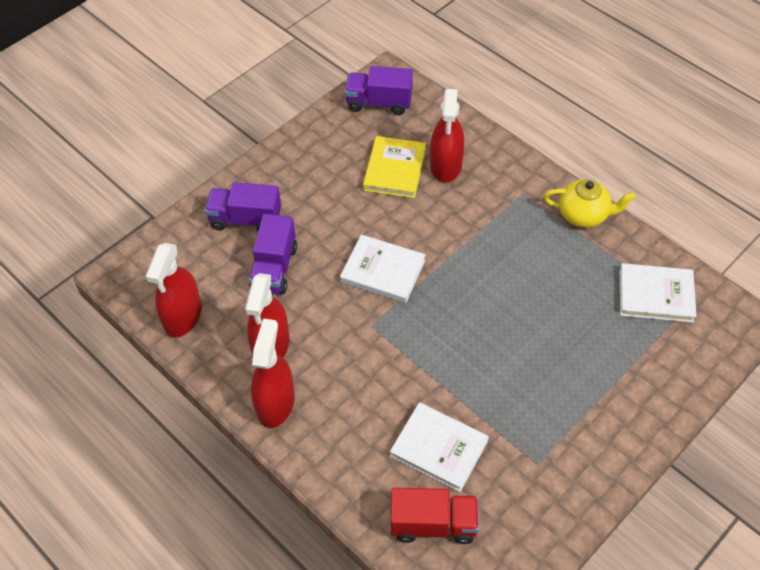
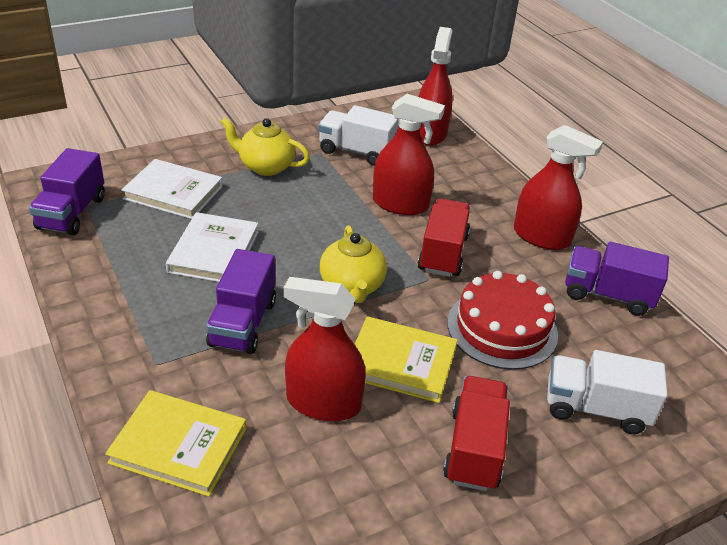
red cake: none = 0 -> [447,271,558,370] = 1
red truck: [391,487,479,544] = 1 -> [418,199,470,277] [443,376,510,491] = 2
white book: [340,234,426,303] [390,402,489,492] [619,263,697,323] = 3 -> [121,159,223,219] [166,212,259,282] = 2
white truck: none = 0 -> [318,105,399,166] [547,350,668,434] = 2
yellow book: [363,136,426,198] = 1 -> [105,390,246,497] [354,316,458,403] = 2
yellow teapot: [544,179,635,228] = 1 -> [221,117,310,176] [320,225,387,303] = 2

